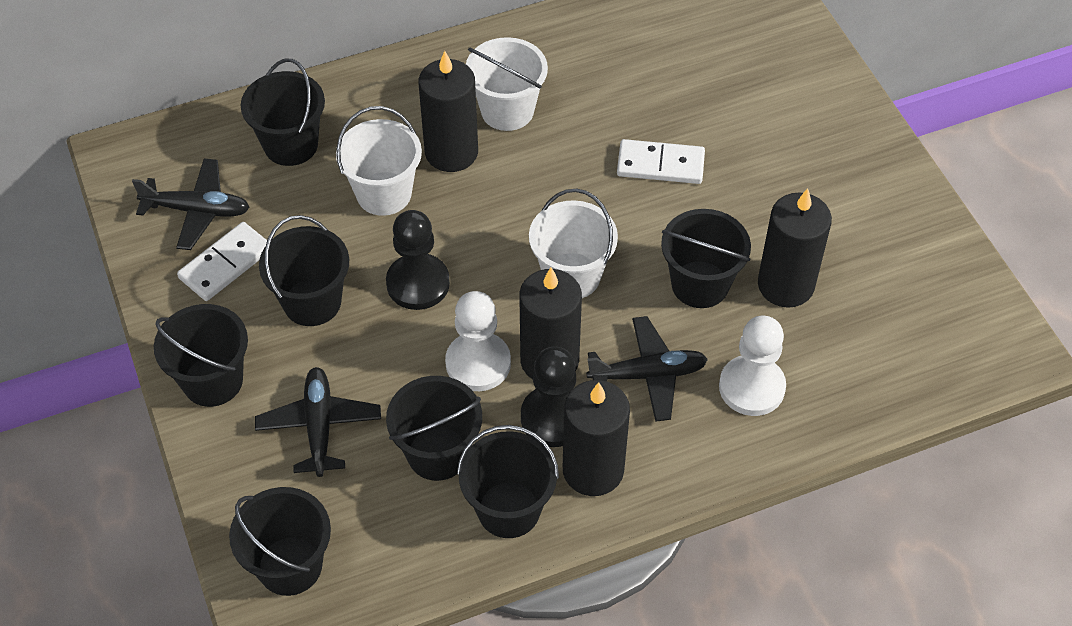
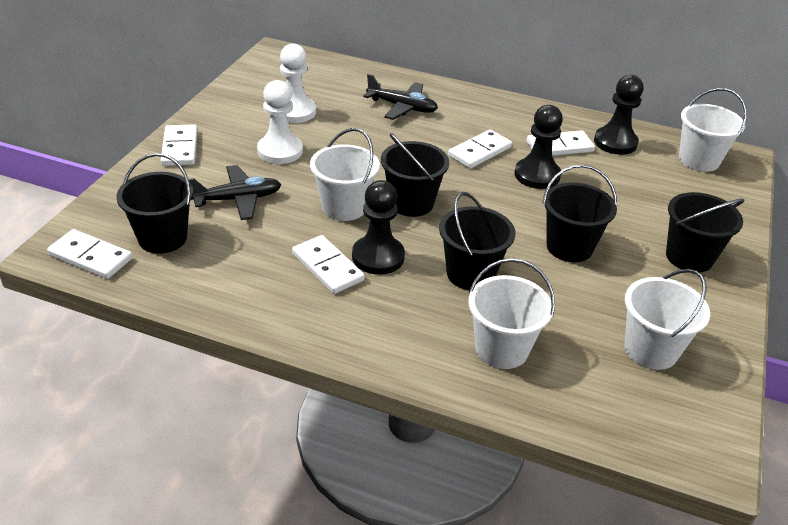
black bucket: [154,304,248,407] [229,487,331,596] [241,59,325,166] [259,215,349,326] [386,376,482,481] [457,425,559,538] [661,209,751,308] = 7 -> [116,153,193,254] [381,133,449,217] [439,192,515,290] [542,165,617,262] [666,192,745,273] = 5
black candle: [419,51,478,172] [519,268,582,380] [563,380,630,496] [758,188,832,308] = 4 -> none = 0
black pawn: [386,210,450,310] [521,347,576,447] = 2 -> [352,180,405,275] [514,105,563,189] [594,75,643,155] = 3
black plane: [132,159,250,250] [255,367,381,477] [586,316,708,422] = 3 -> [188,165,281,220] [363,74,438,120] = 2
white bucket: [336,106,422,216] [466,37,548,131] [529,189,618,298] = 3 -> [310,128,380,221] [468,258,555,369] [624,269,710,370] [679,88,747,172] = 4
white domino: [177,222,267,301] [617,139,705,184] = 2 -> [47,229,132,279] [161,124,198,166] [292,235,364,294] [448,129,512,169] [527,130,595,156] = 5

